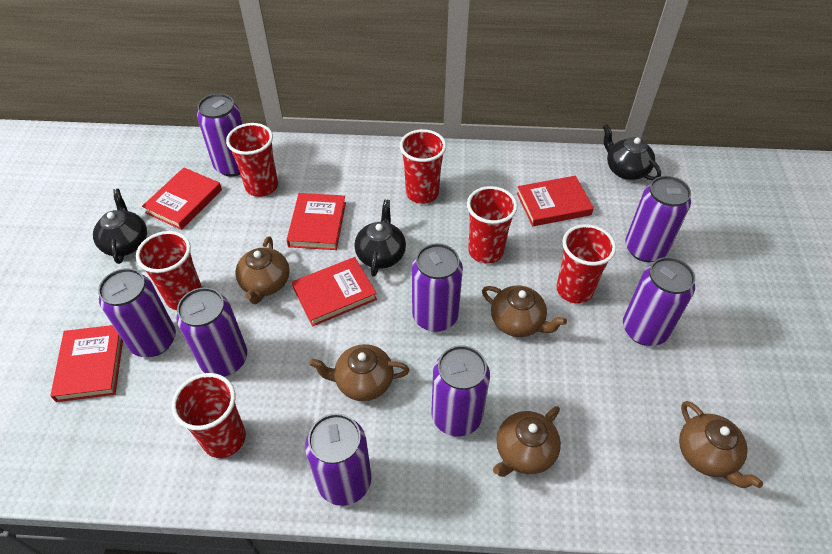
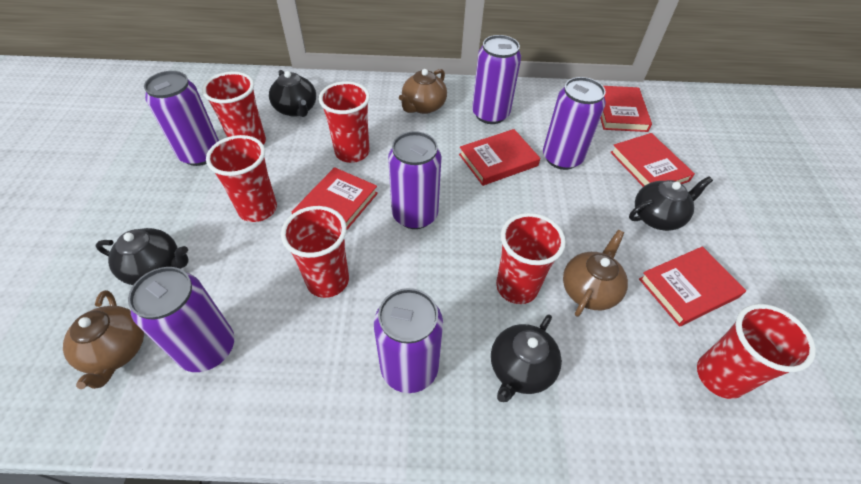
black teapot: [93,189,147,264] [354,199,406,277] [603,124,661,180] = 3 -> [96,228,188,285] [269,70,316,117] [491,314,562,402] [629,176,713,231] = 4
brown teapot: [235,236,290,304] [309,344,410,401] [482,285,567,337] [493,406,561,477] [679,401,763,488] = 5 -> [63,290,144,389] [399,69,447,114] [563,230,628,317] = 3
purple can: [98,268,176,357] [176,288,247,377] [197,94,243,176] [305,413,371,506] [412,243,463,332] [431,345,490,437] [623,257,695,346] [625,176,691,262] = 8 -> [128,267,234,372] [144,71,219,166] [374,288,443,393] [388,131,442,229] [472,35,521,124] [543,77,606,170] = 6

